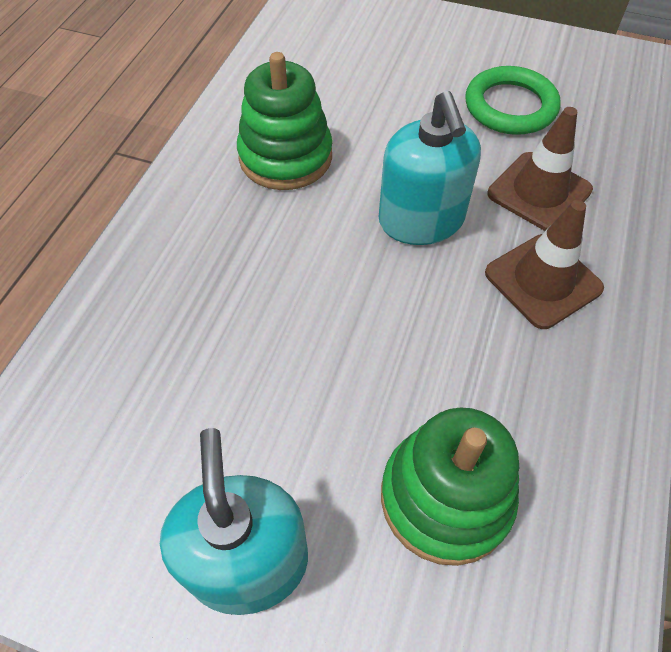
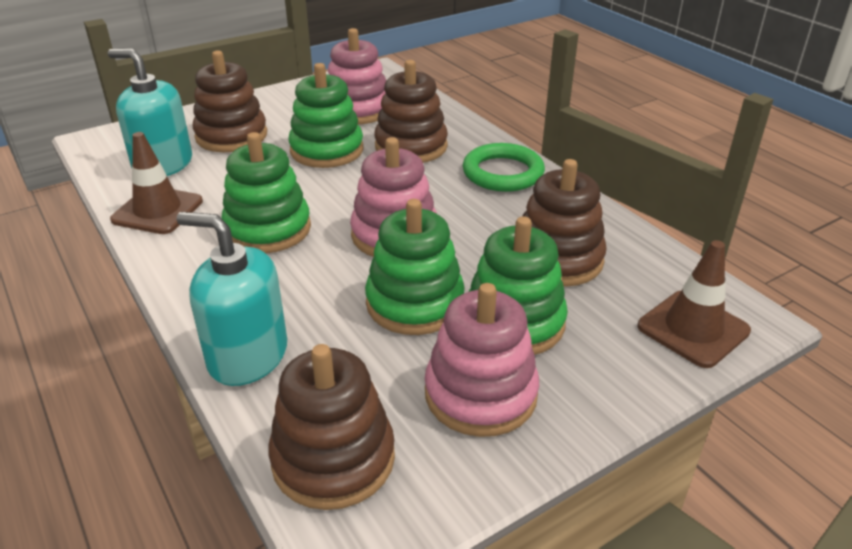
brown stacking toy: none = 0 -> [193,50,267,152] [268,344,395,510] [374,60,448,163] [522,159,607,287] = 4
green stacking toy: [237,52,332,190] [381,407,519,566] = 2 -> [221,132,311,253] [289,63,364,168] [365,199,465,335] [469,216,568,355] = 4
pink stacking toy: none = 0 -> [328,28,386,125] [350,137,437,257] [425,283,539,437] = 3

